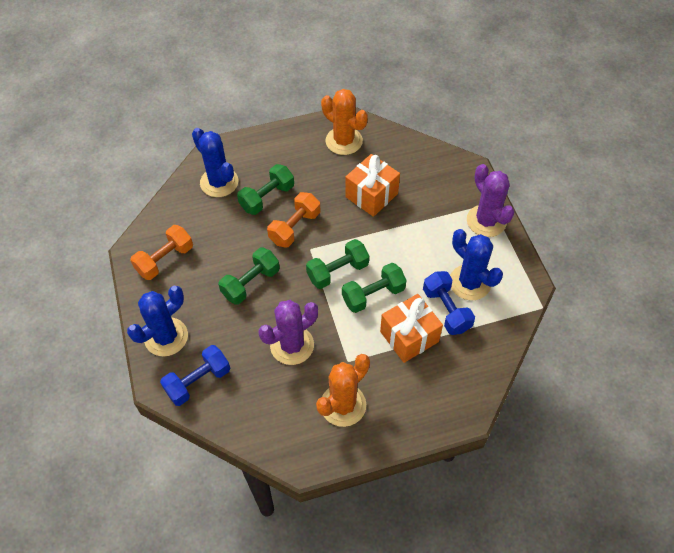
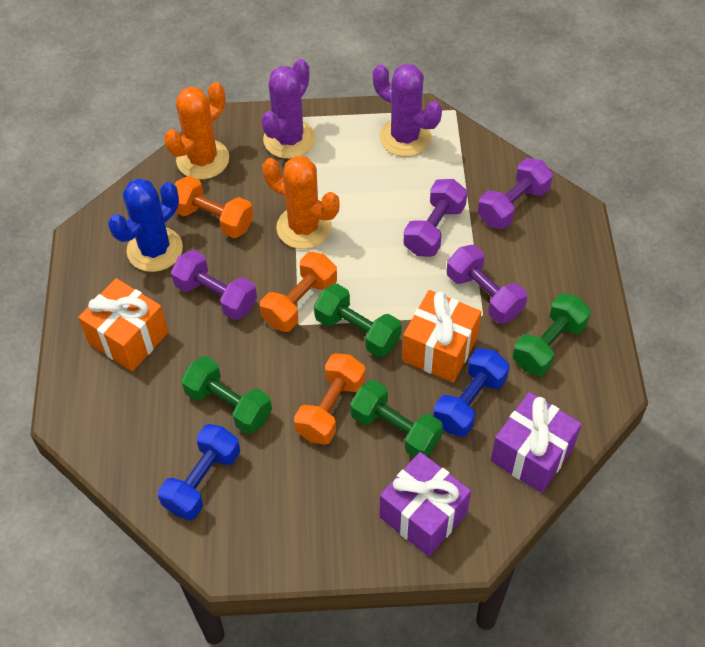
blue cactus: [127,286,188,357] [192,128,238,197] [450,229,503,301] = 3 -> [108,178,183,272] = 1
orange dumbbell: [130,225,193,280] [267,192,320,248] = 2 -> [175,176,253,238] [260,252,337,332] [294,353,366,445] = 3
purple dumbbell: none = 0 -> [171,250,257,320] [403,179,467,257] [447,245,527,324] [478,158,553,229] = 4
purple gift: none = 0 -> [380,452,471,556] [491,392,582,493] = 2

